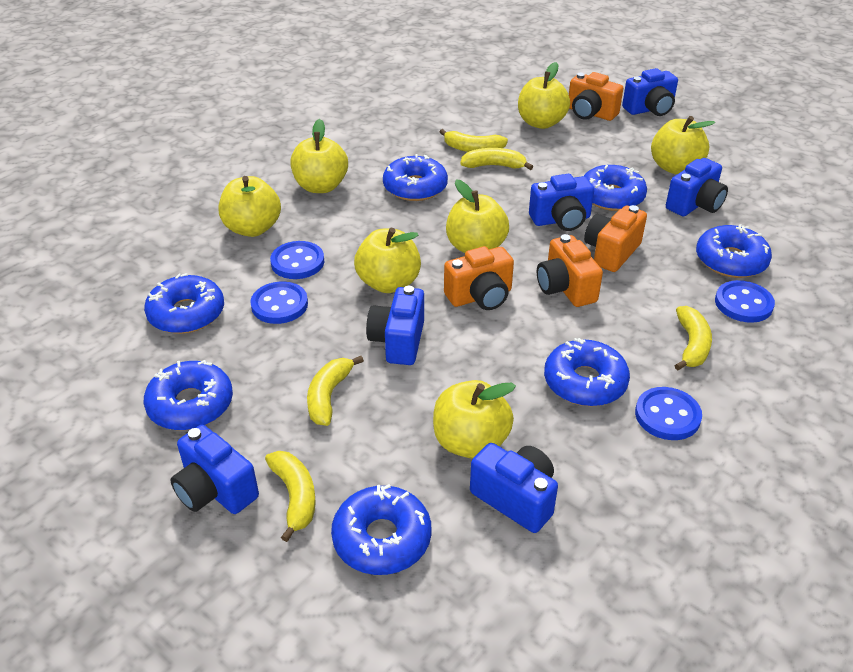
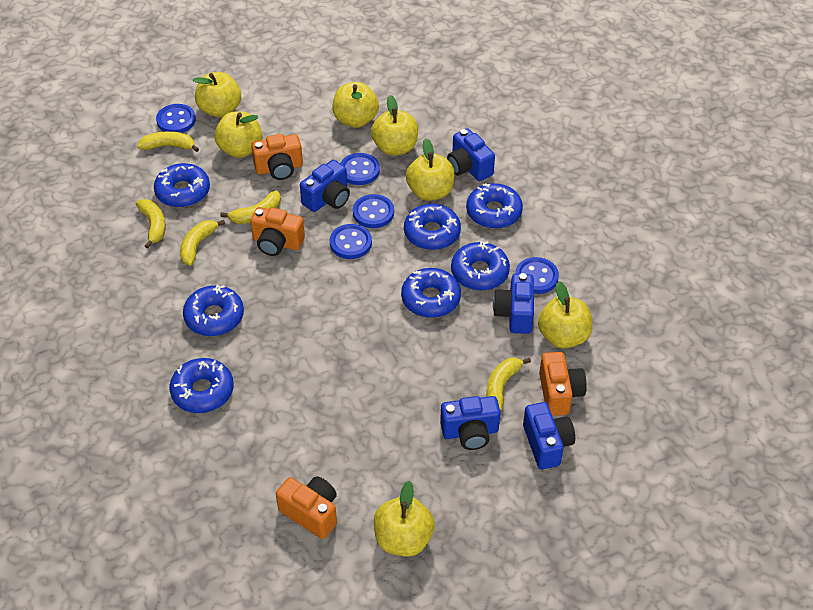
blue button: [250,282,308,324] [270,241,324,279] [635,387,702,440] [715,280,775,323] = 4 -> [156,104,196,133] [330,224,372,259] [340,153,380,185] [353,194,394,228] [515,257,559,294] = 5
blue camera: [170,425,259,514] [366,286,424,365] [470,443,558,533] [529,174,594,231] [622,68,678,116] [666,158,728,216] = 6 -> [300,160,350,212] [440,396,500,450] [447,128,495,181] [493,273,534,334] [523,402,575,469] = 5

